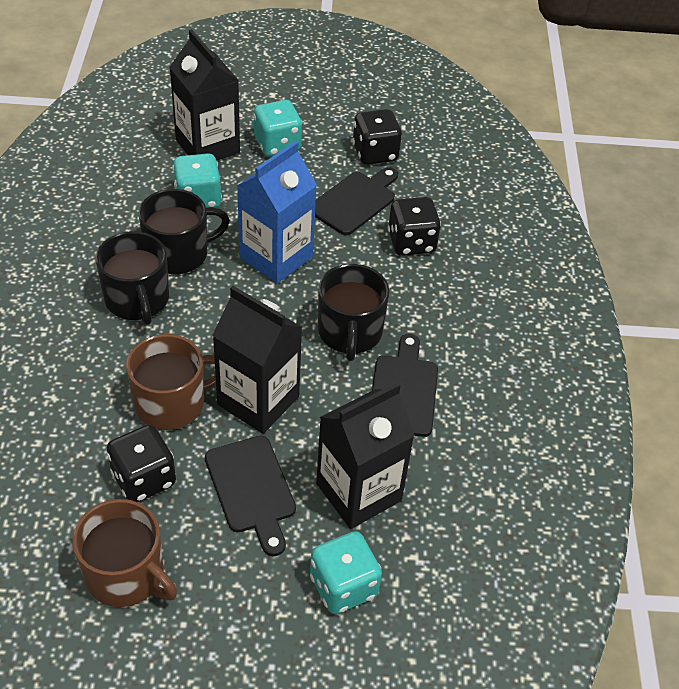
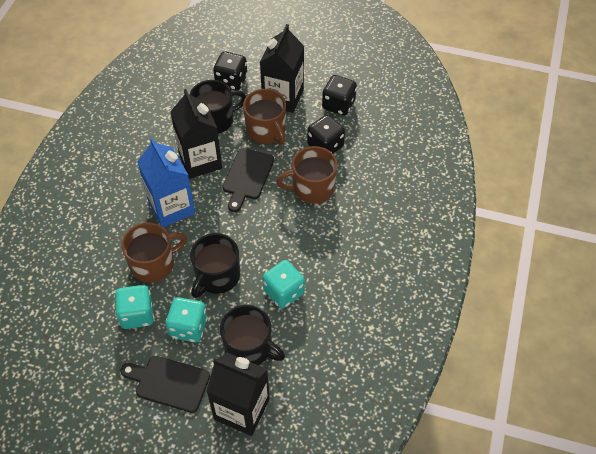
black cutting board: [205,436,296,556] [315,167,398,235] [372,334,438,437] = 3 -> [120,356,210,413] [222,148,274,212] = 2
brown mug: [73,499,177,607] [126,334,216,430] = 2 -> [121,222,187,283] [243,89,286,145] [276,146,337,204] = 3

